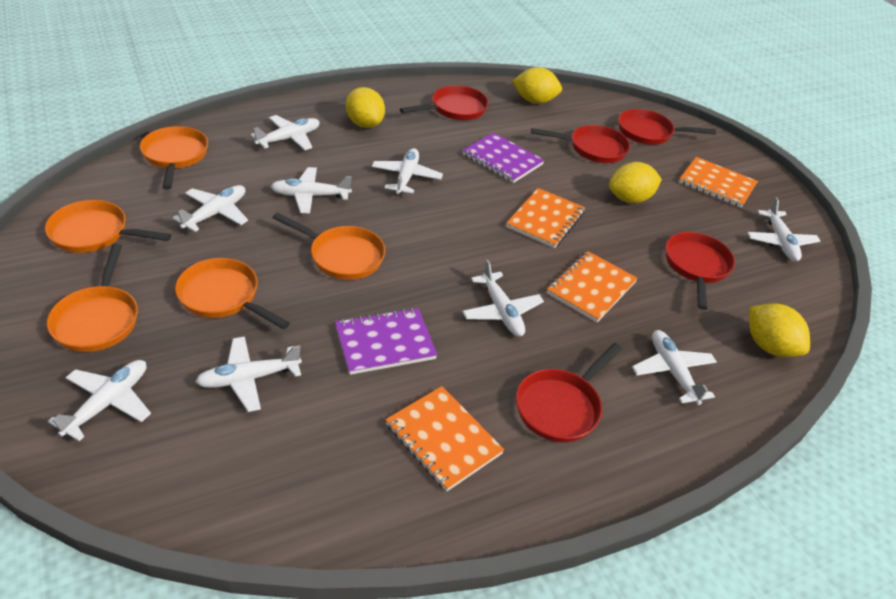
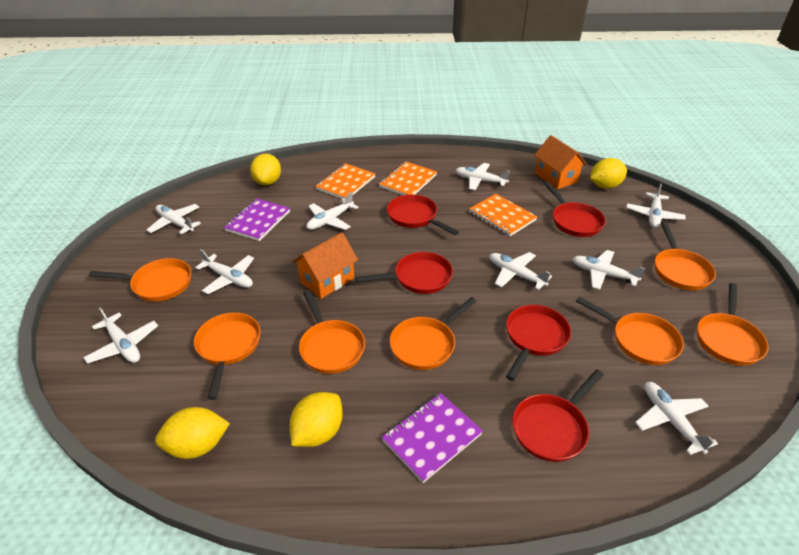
orange house: none = 0 -> [292,232,358,299] [534,135,587,189] = 2
orange notebook: [386,386,504,491] [506,188,585,248] [547,251,638,322] [679,157,758,208] = 4 -> [315,163,375,199] [379,162,437,195] [469,194,537,236] = 3
orange pan: [45,200,171,253] [47,244,138,352] [140,126,208,190] [175,258,290,330] [272,212,385,280] = 5 -> [89,258,191,302] [194,312,260,400] [299,290,365,374] [390,297,477,370] [576,297,684,365] [655,222,716,290] [697,283,769,366] = 7

